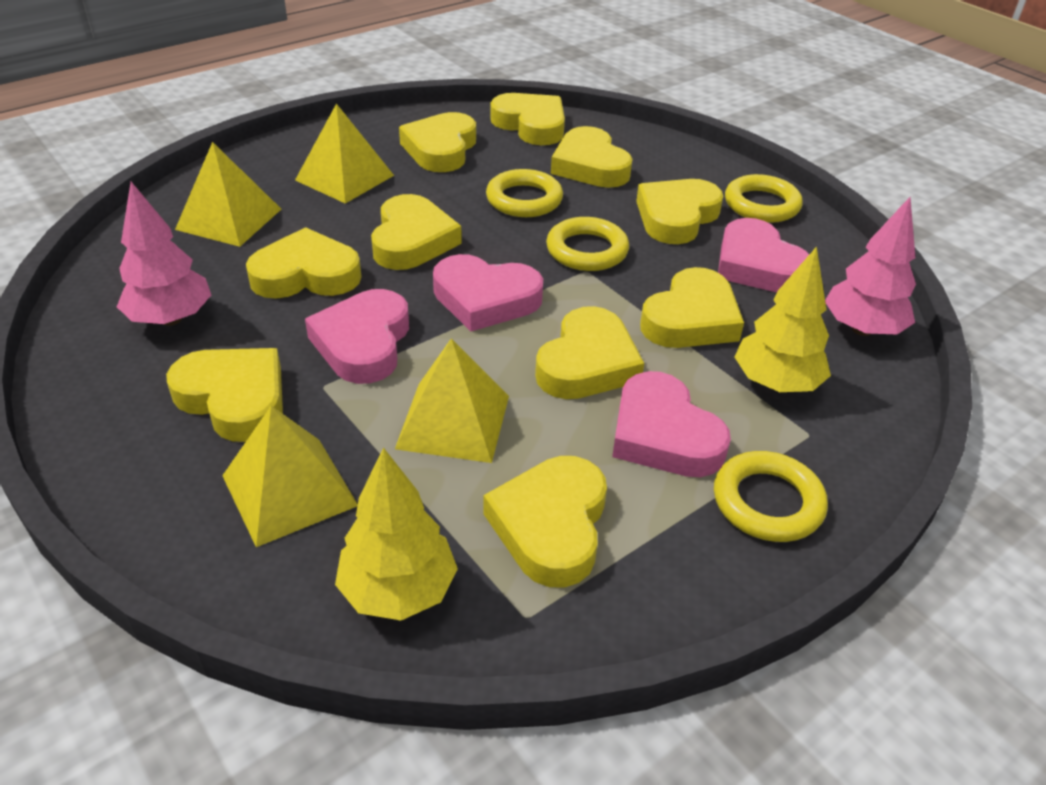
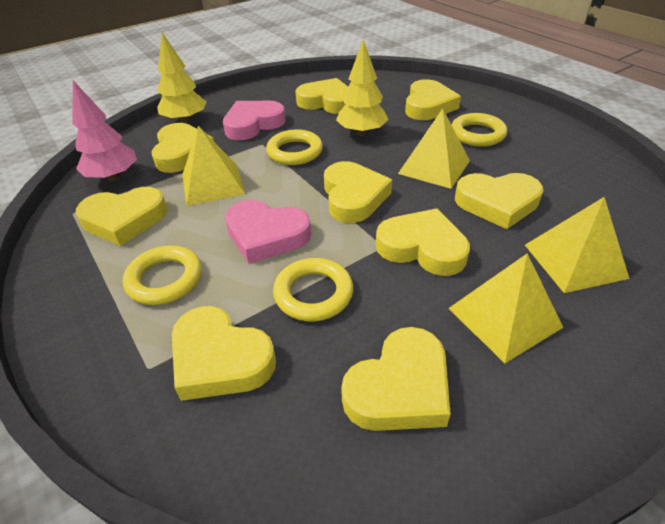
pink heart: [305,289,409,384] [433,254,543,331] [612,371,731,477] [718,218,809,293] = 4 -> [223,101,286,140] [225,200,311,264] = 2
pink tree: [117,182,211,326] [825,197,916,336] = 2 -> [72,81,137,181] = 1
yellow heart: [166,348,283,442] [246,227,362,299] [371,194,462,270] [399,112,476,172] [484,456,607,588] [490,93,565,145] [535,306,644,399] [551,126,632,188] [636,179,723,244] [640,267,744,348] = 10 -> [76,187,168,246] [151,123,214,173] [172,306,276,401] [295,78,348,114] [324,161,392,223] [341,327,451,431] [376,208,470,276] [405,79,461,120] [455,173,544,229] = 9

